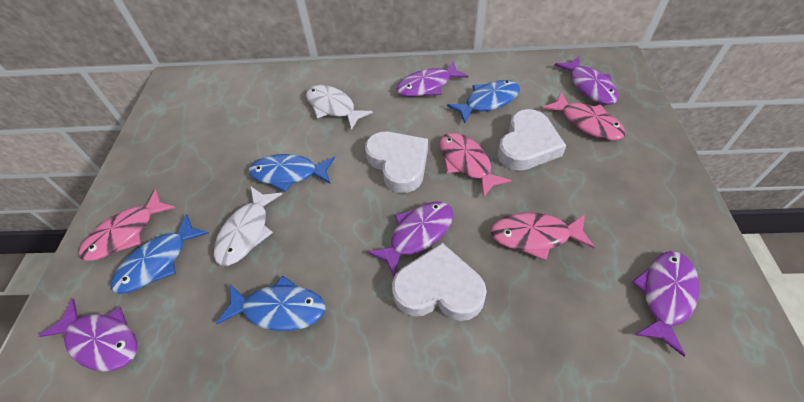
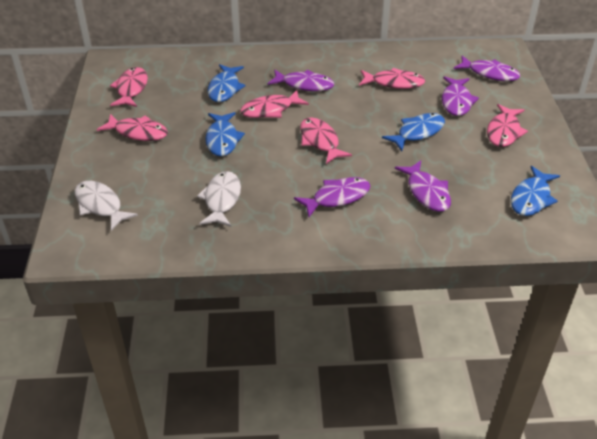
pink fish: [79,190,175,261] [440,133,512,198] [491,213,595,261] [542,92,626,140] = 4 -> [97,114,168,141] [110,67,148,107] [240,90,309,118] [300,117,352,164] [359,68,425,89] [487,104,528,147] = 6
white heart: [365,132,428,193] [392,243,487,321] [498,109,566,171] = 3 -> none = 0

